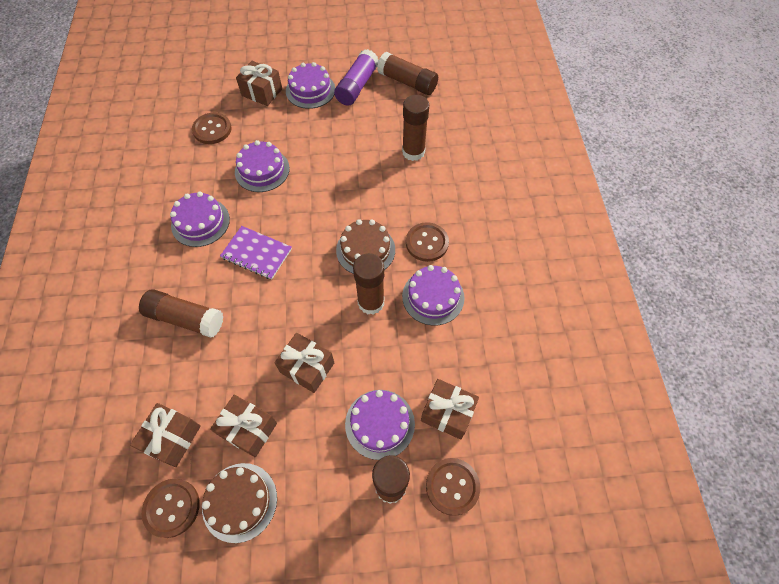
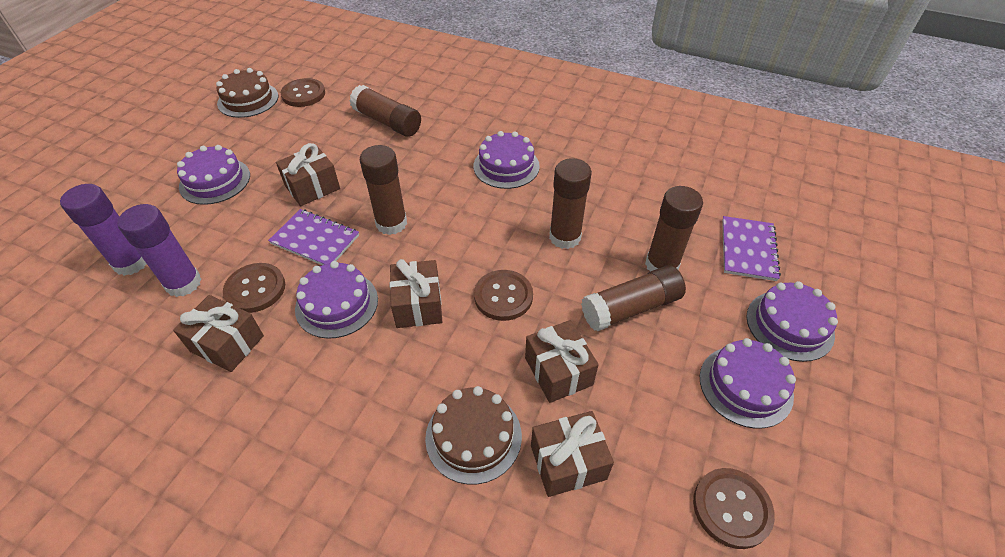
purple glue stick: [334,49,379,106] = 1 -> [60,184,147,276] [118,204,202,297] = 2
purple notebook: [220,226,292,280] = 1 -> [268,209,359,265] [722,216,781,281] = 2

